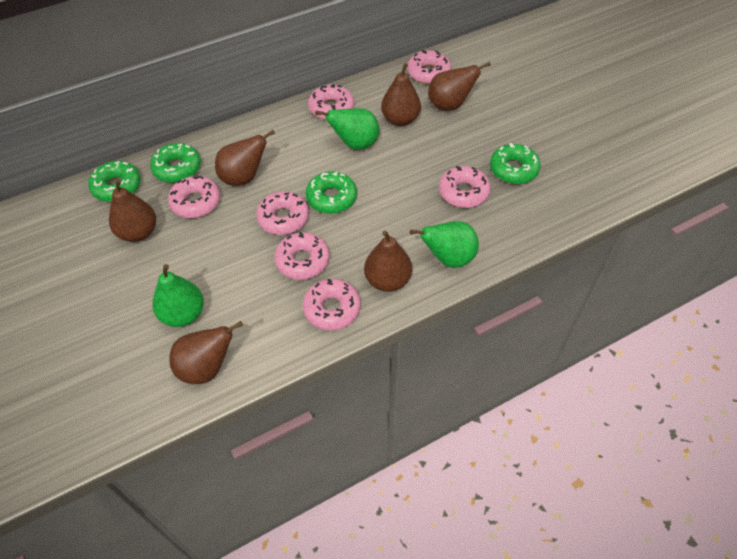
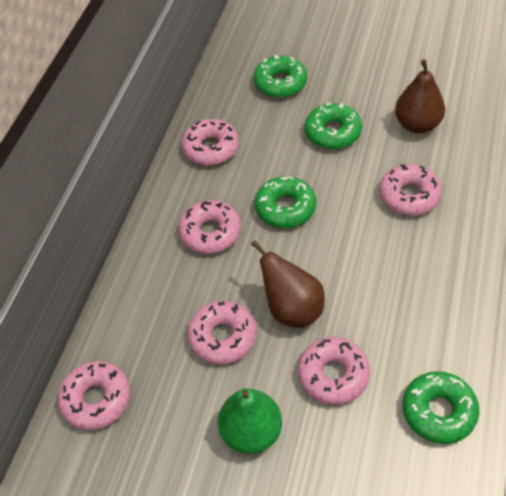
brown pear: [109,179,156,242] [169,321,243,384] [215,130,275,186] [364,230,412,292] [381,63,421,126] [428,62,491,111] = 6 -> [251,240,325,328] [395,59,445,133] = 2
green pear: [153,264,204,327] [315,108,379,150] [410,221,479,268] = 3 -> [218,388,282,454] = 1
pink donut: [168,176,220,218] [256,191,309,235] [274,232,330,280] [303,278,361,330] [308,84,354,120] [407,50,451,84] [439,166,491,208] = 7 -> [58,361,130,430] [179,200,241,254] [182,119,239,166] [187,301,257,364] [298,337,370,405] [379,164,442,216] = 6

